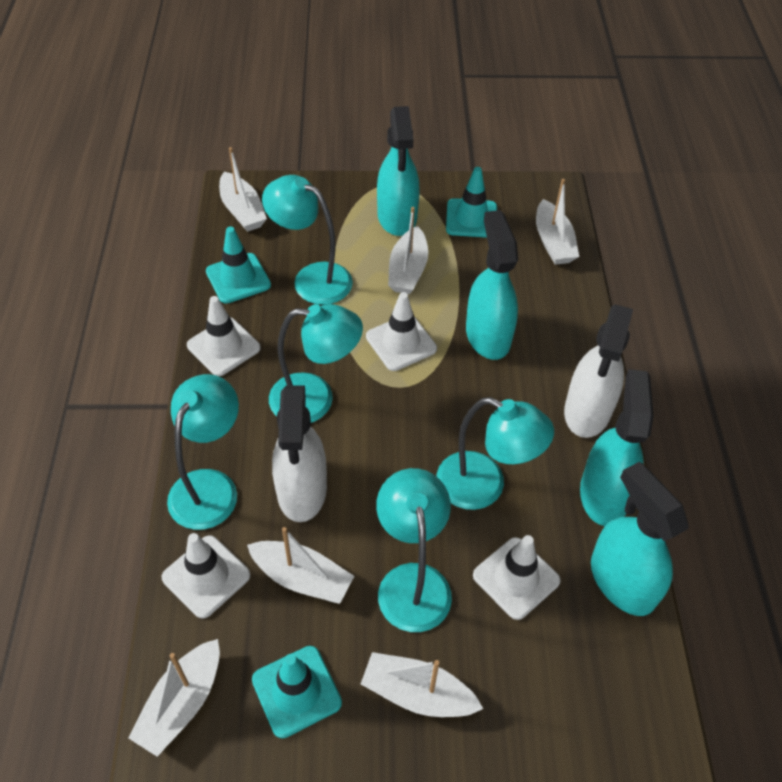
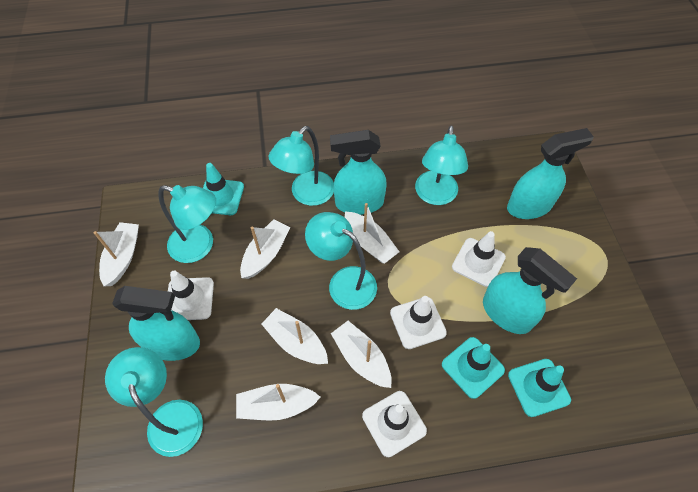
white spray bottle: [272,385,327,522] [564,304,633,438] = 2 -> none = 0

